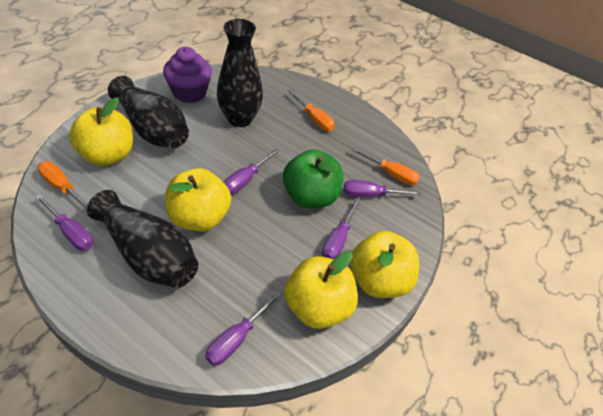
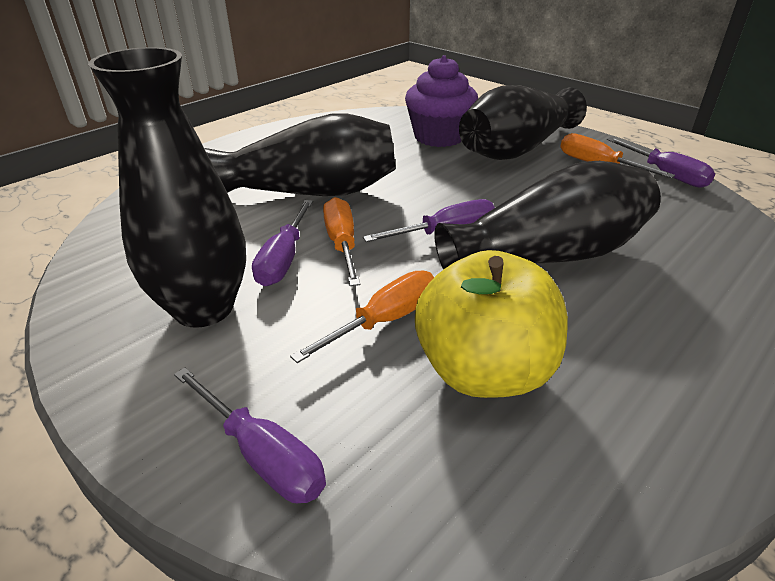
black vase: [87,190,198,288] [108,76,189,148] [217,19,263,127] = 3 -> [88,47,246,328] [205,114,395,196] [434,161,661,270] [459,85,587,160] = 4
green apple: [283,149,343,208] = 1 -> none = 0
purple screwdriver: [35,195,93,251] [205,291,282,366] [224,149,279,195] [322,198,361,259] [344,180,422,197] = 5 -> [174,367,326,504] [252,200,313,286] [363,199,495,242] [607,137,715,188] = 4
yellow apple: [69,97,133,166] [165,168,231,231] [284,251,358,329] [350,231,419,298] = 4 -> [415,250,568,398] = 1

